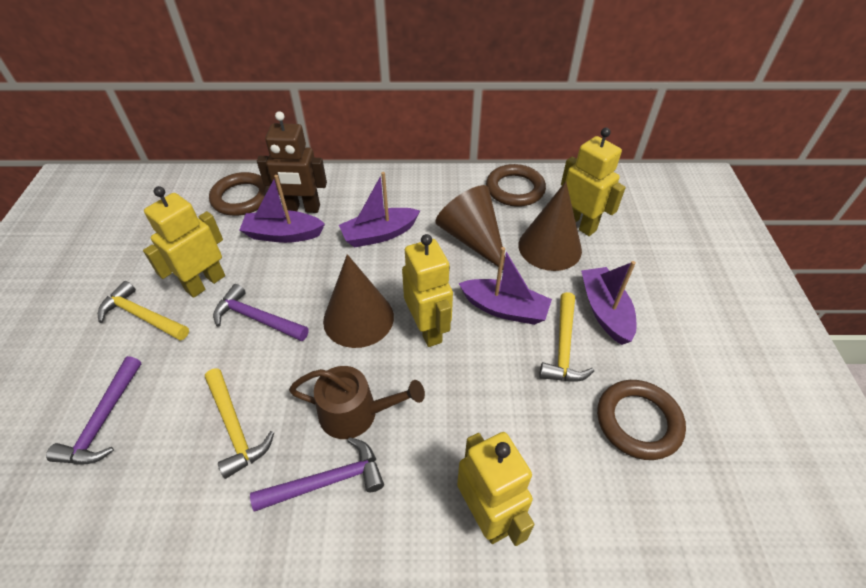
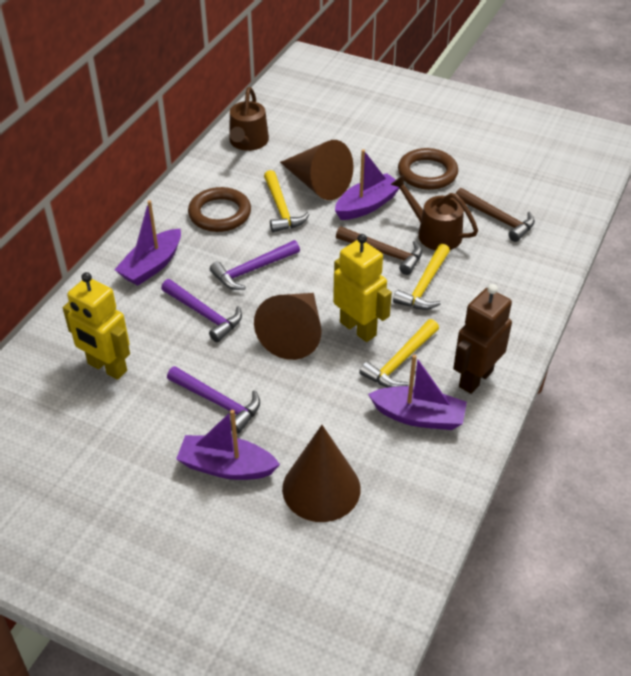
brown hammer: none = 0 -> [336,226,422,275] [456,188,535,242] = 2
brown ring: [209,172,270,216] [486,164,546,207] [597,380,686,460] = 3 -> [188,187,251,232] [398,148,458,190] = 2
brown watering can: [289,366,425,439] = 1 -> [229,87,269,151] [391,175,478,250] = 2
yellow robot: [143,186,225,298] [402,234,453,347] [457,432,534,546] [561,128,626,236] = 4 -> [63,272,130,380] [333,234,392,342] = 2

